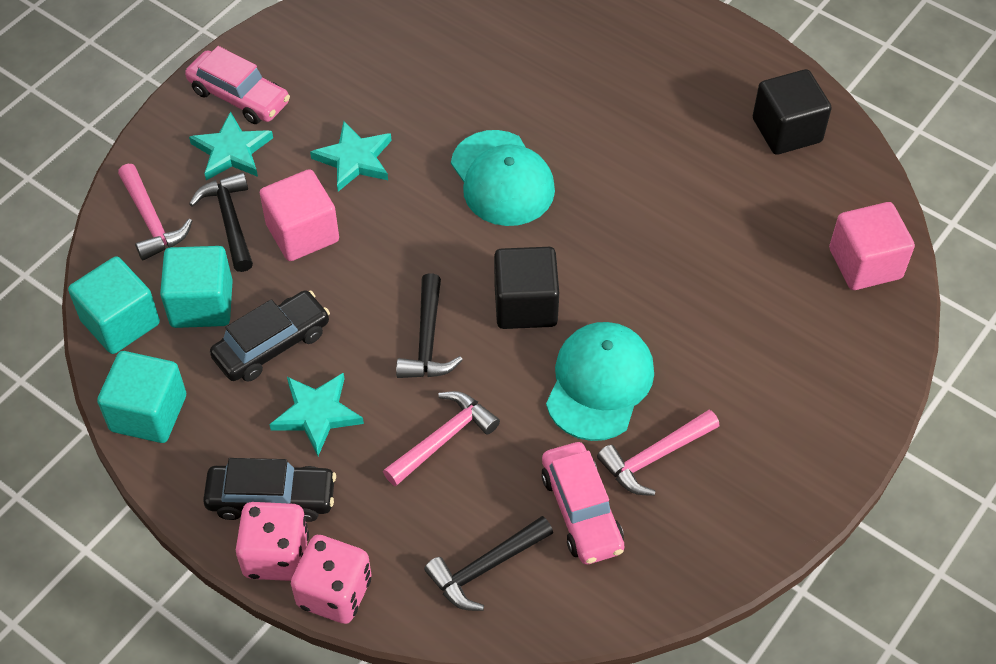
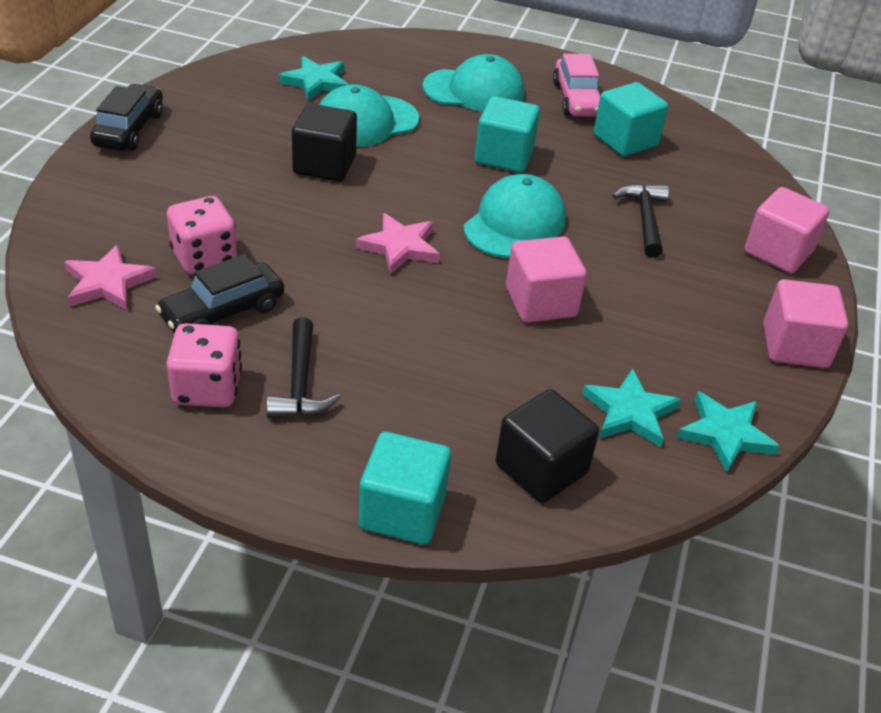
black hammer: [189,172,253,272] [396,273,463,378] [424,516,553,611] = 3 -> [266,317,340,418] [612,184,669,258] = 2
pink car: [185,46,290,124] [541,442,624,564] = 2 -> [553,54,600,117] = 1
pink cube: [260,169,339,261] [829,202,915,290] = 2 -> [506,236,587,323] [744,187,830,274] [763,279,848,368] = 3
pink hammer: [118,164,192,260] [383,391,500,486] [597,410,719,496] = 3 -> none = 0
pink star: none = 0 -> [64,244,157,310] [356,213,440,274] = 2
turquoise cap: [451,130,555,226] [546,322,654,441] = 2 -> [319,84,419,147] [423,54,525,112] [463,174,566,258] = 3

